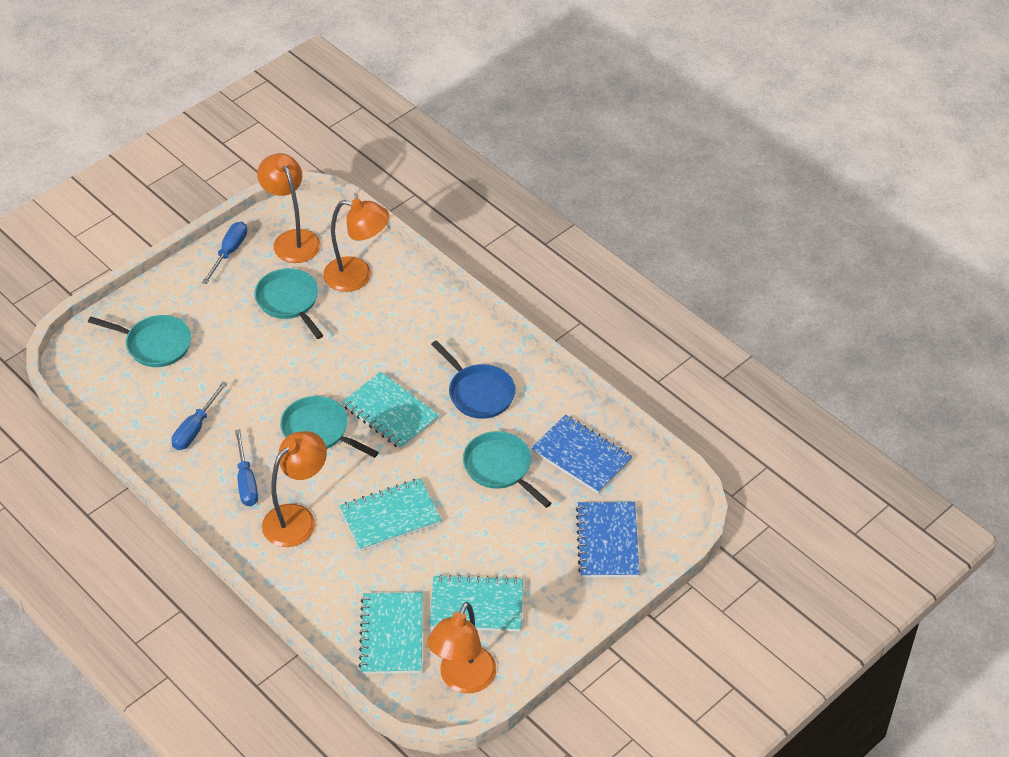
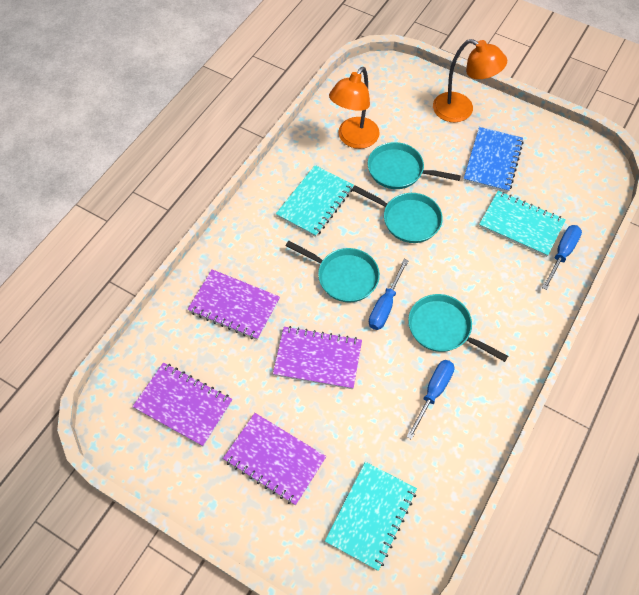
blue notebook: [531,414,633,494] [576,502,640,578] = 2 -> [464,127,524,193] = 1
blue pan: [431,340,516,419] = 1 -> none = 0
orange lamp: [257,153,321,263] [262,431,327,547] [323,199,389,292] [427,602,496,693] = 4 -> [329,67,380,149] [433,39,507,122] = 2
purple notebook: none = 0 -> [132,362,233,447] [188,270,280,340] [223,413,326,505] [273,326,362,389] = 4
turquoise notebook: [340,478,442,551] [342,372,439,449] [359,592,422,674] [430,575,523,632] = 4 -> [276,165,354,237] [325,462,417,571] [479,191,566,257] = 3

